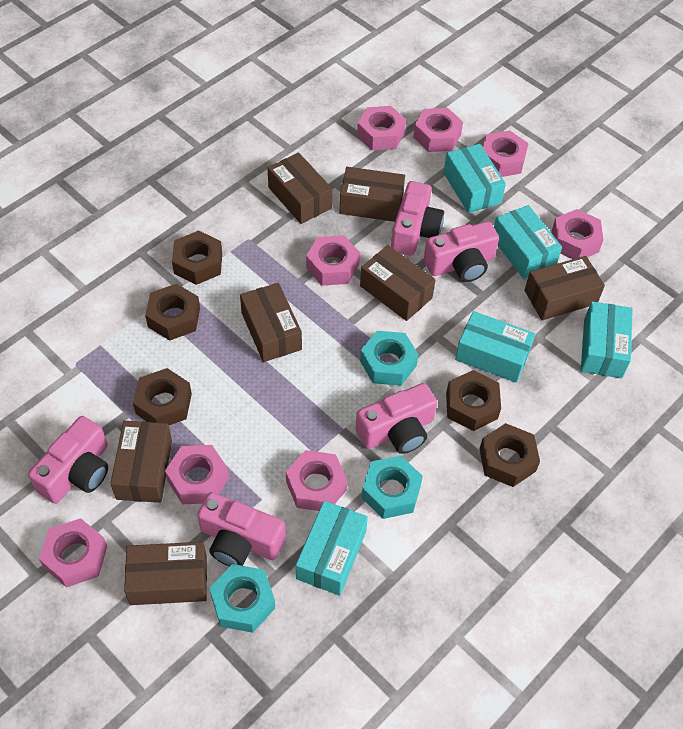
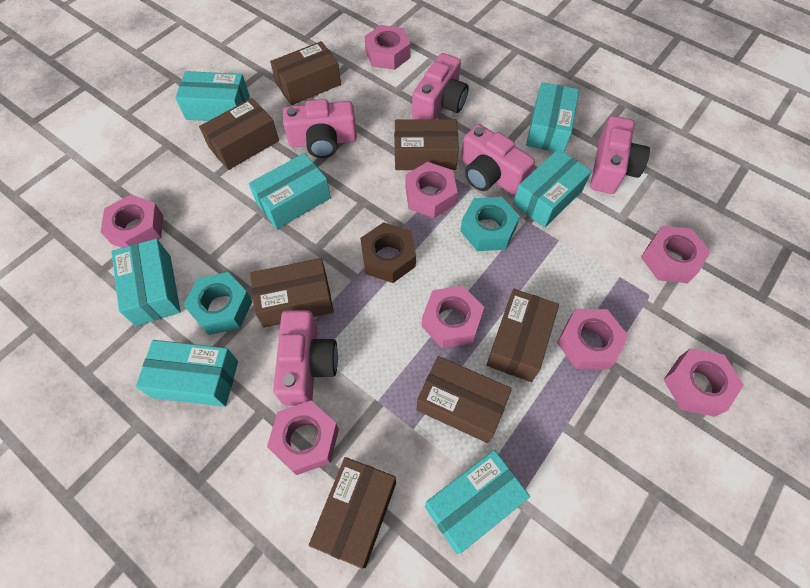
brown nut: [133,368,192,425] [145,284,200,341] [172,230,222,285] [446,370,501,431] [480,423,540,487] = 5 -> [360,222,416,283] = 1
turquoise box: [296,501,368,596] [443,144,506,213] [455,311,535,383] [494,205,562,279] [581,301,633,378] = 5 -> [111,239,181,326] [136,340,238,407] [175,71,250,121] [249,153,331,229] [425,450,530,554] [513,149,592,228] [526,82,579,152] = 7
turquoise nut: [209,564,275,633] [360,331,419,386] [362,456,423,519] = 3 -> [183,272,252,335] [460,197,520,251] = 2

